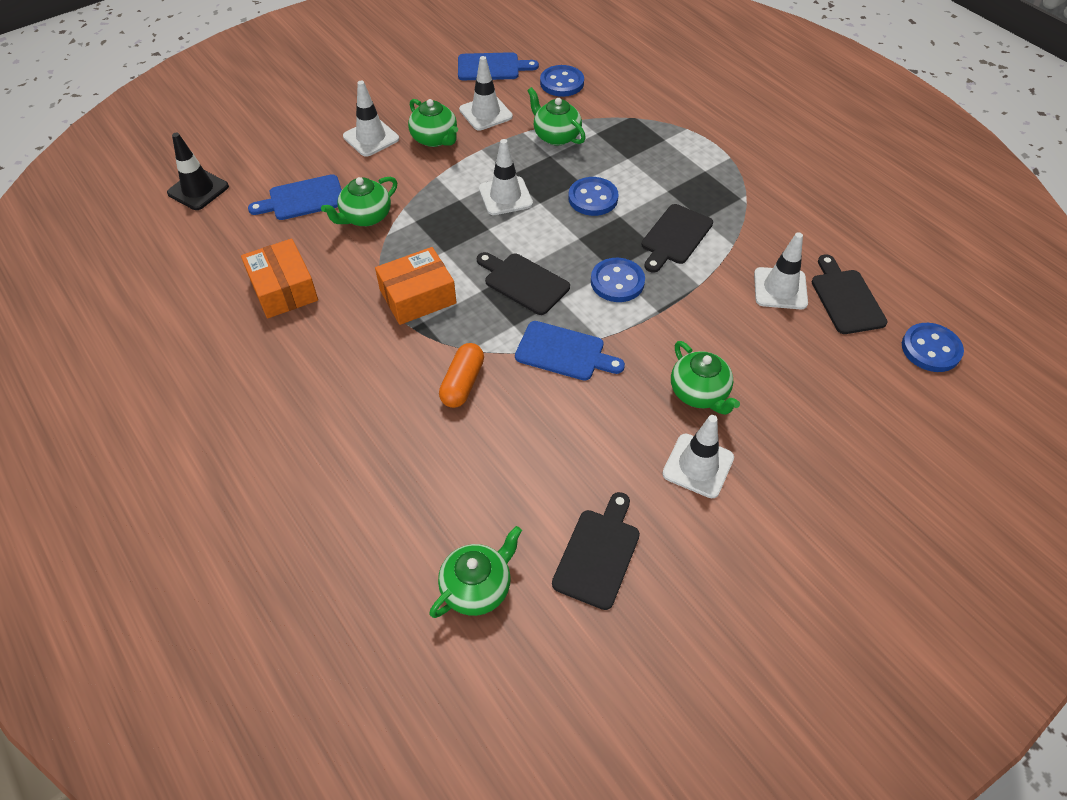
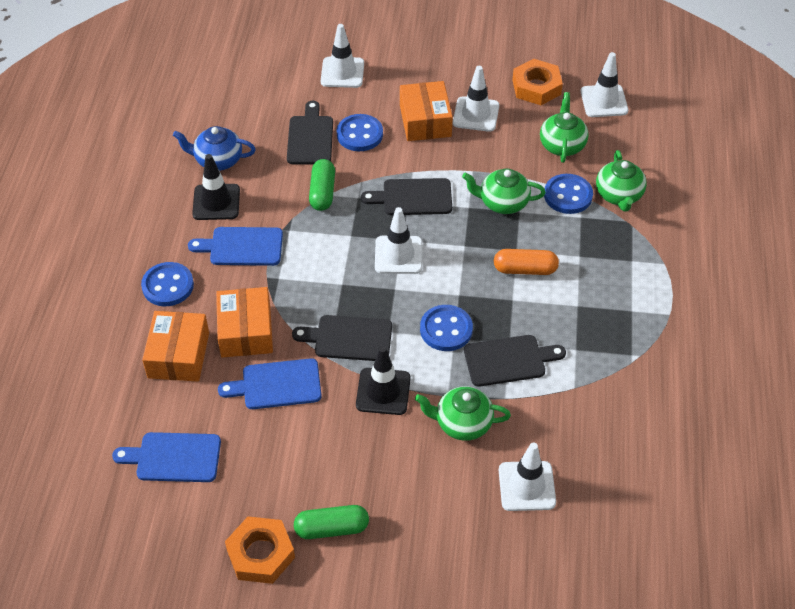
black traffic cone: [167,133,229,210] = 1 -> [192,154,240,220] [356,346,411,415] = 2
blue teapot: none = 0 -> [173,126,256,171] = 1
green capsule: none = 0 -> [294,505,369,539] [309,159,335,211] = 2
green teapot: [321,177,397,226] [408,99,458,147] [429,526,522,618] [527,87,586,145] [671,341,740,415] = 5 -> [415,386,511,441] [462,169,546,214] [540,92,589,163] [596,150,647,212] = 4
orange box: [241,239,318,318] [375,247,457,325] = 2 -> [142,311,209,382] [216,287,273,358] [400,81,453,141] = 3
orange nut: none = 0 -> [225,516,295,584] [512,59,563,105] = 2

